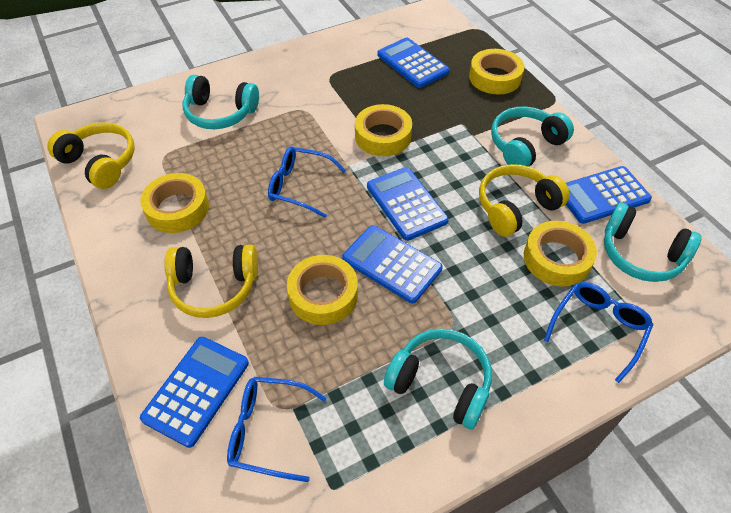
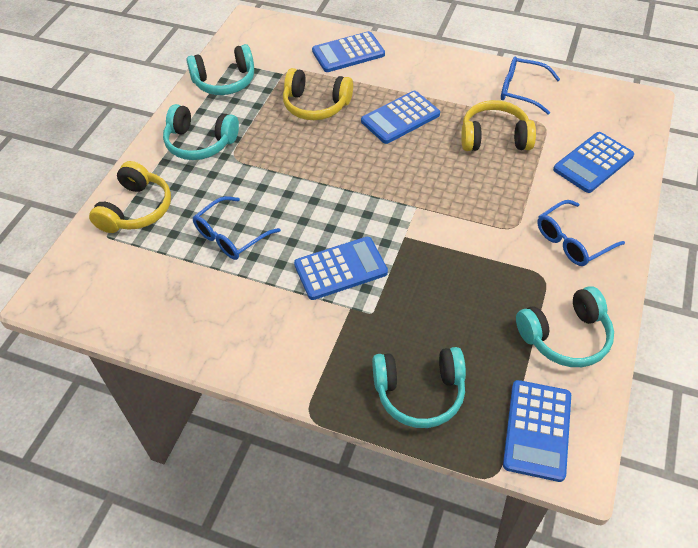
yellow tape: [140,173,209,233] [287,255,358,325] [355,104,412,156] [469,49,524,94] [524,221,597,287] = 5 -> none = 0

